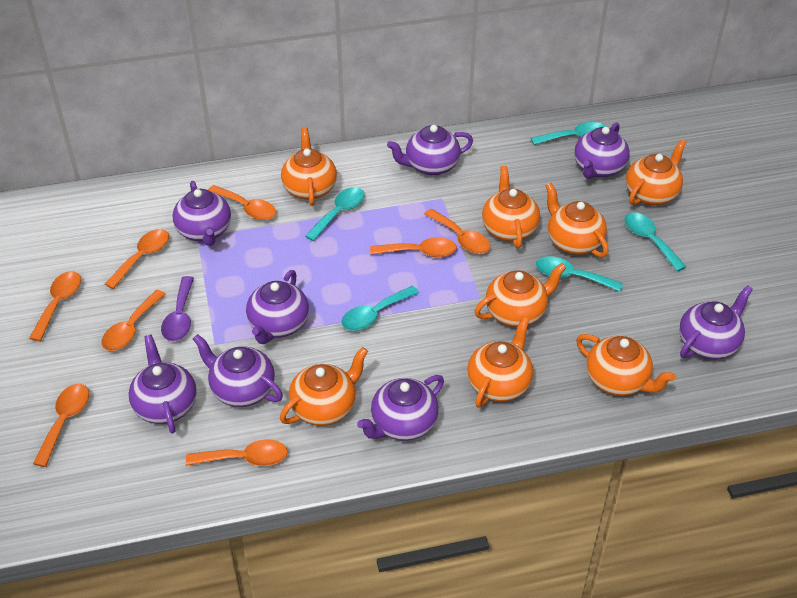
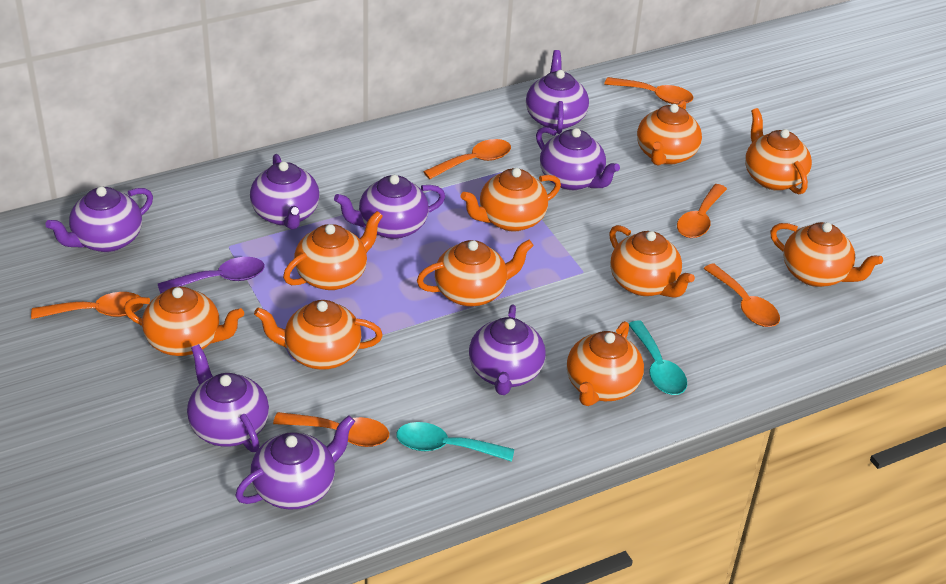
orange spoon: [29,271,81,341] [33,384,89,467] [102,290,166,351] [105,229,169,289] [186,439,288,466] [208,185,276,220] [370,237,457,257] [424,209,490,254] = 8 -> [31,292,143,319] [273,412,389,447] [423,139,511,179] [604,77,693,105] [677,184,727,238] [703,263,780,327] = 6
orange teapot: [280,347,368,426] [281,128,337,206] [467,317,533,408] [474,263,566,327] [482,166,540,248] [545,183,609,257] [576,334,676,396] [626,139,687,205] = 8 -> [124,286,244,356] [254,300,383,370] [283,211,383,290] [417,240,534,307] [461,168,561,232] [567,321,644,406] [609,225,695,298] [637,100,702,165] [745,108,812,194] [770,222,883,287] = 10
turquoise spoon: [305,187,365,241] [341,286,419,331] [531,122,606,145] [536,256,623,292] [625,212,686,272] = 5 -> [396,422,514,462] [629,320,687,395] = 2

